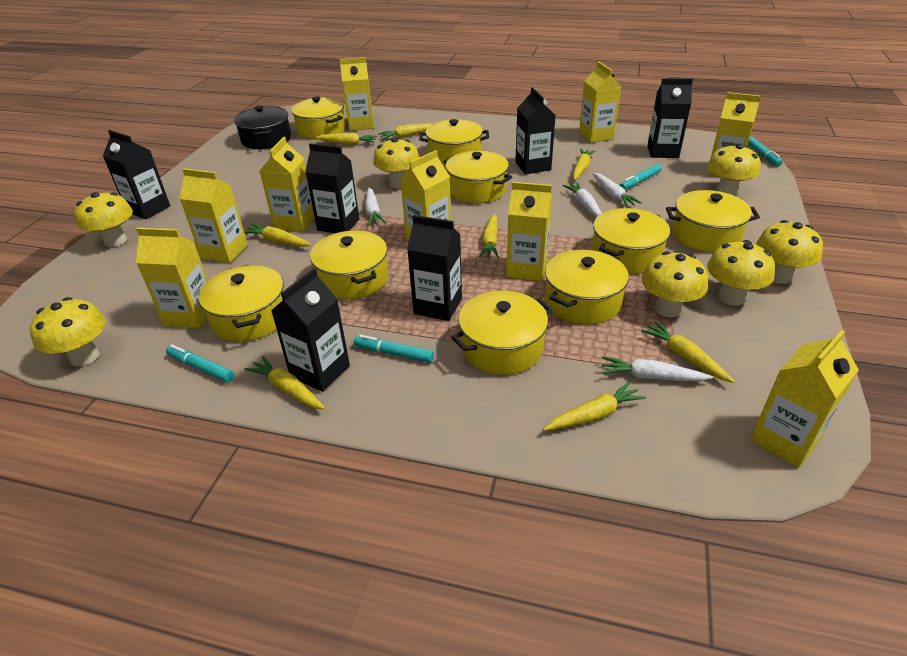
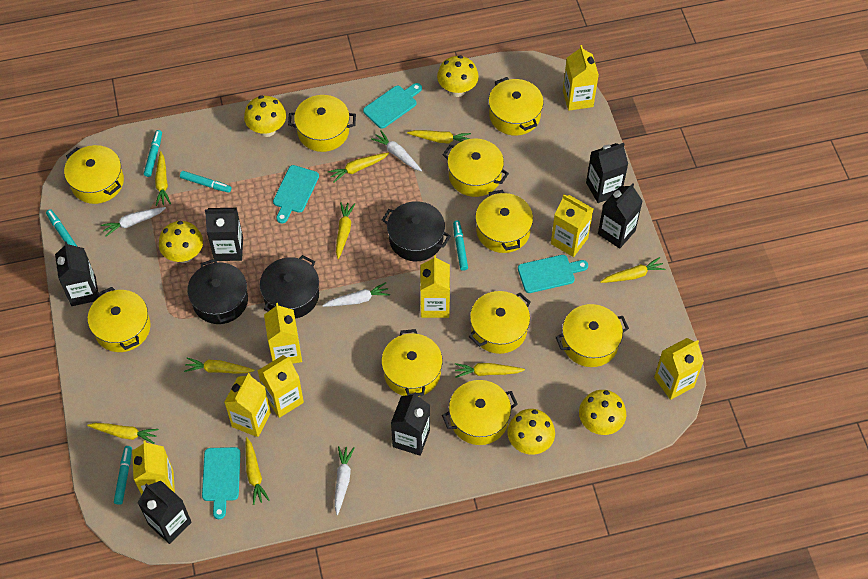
black pot: [234,106,291,149] = 1 -> [187,259,248,324] [260,255,319,319] [382,201,451,261] = 3
turquoise cutting board: none = 0 -> [202,447,241,519] [273,165,319,223] [363,83,422,129] [518,255,588,293] = 4
turquoise marker: [166,345,234,382] [354,335,434,363] [619,164,662,190] [748,136,783,167] = 4 -> [46,209,78,247] [114,446,132,505] [144,130,162,177] [180,171,231,193] [453,220,468,271] = 5
yellow carrot: [244,223,311,247] [245,356,325,409] [315,133,377,145] [378,123,432,139] [479,213,499,258] [543,382,646,431] [573,149,595,180] [641,321,735,383] = 8 -> [87,423,159,444] [155,151,171,206] [184,358,255,373] [246,437,270,505] [327,153,389,183] [336,202,355,259] [407,130,471,144] [455,363,525,378] [600,257,666,283] = 9
yellow carton: [136,228,208,329] [179,168,248,263] [260,137,314,232] [340,57,374,131] [400,150,451,240] [506,182,552,281] [579,62,621,143] [707,92,761,175] [750,330,859,468] = 9 -> [132,441,175,495] [224,373,271,437] [257,355,304,418] [264,303,302,364] [420,255,450,318] [551,194,593,257] [563,45,599,111] [654,338,704,400] = 8
yellow mushroom: [30,297,106,367] [74,192,133,247] [373,137,419,188] [641,251,708,317] [707,144,760,196] [707,240,775,306] [756,220,823,284] = 7 -> [159,221,203,263] [244,95,286,137] [437,55,479,97] [507,409,555,455] [579,390,626,435] = 5
yellow pot: [199,265,284,342] [291,97,346,139] [310,231,388,300] [419,119,489,165] [443,151,512,203] [451,291,552,375] [545,250,629,325] [592,208,670,274] [666,190,760,253] = 9 -> [64,145,124,204] [88,287,151,352] [288,95,356,152] [381,329,443,396] [442,380,518,445] [443,139,509,197] [469,291,531,354] [475,190,533,253] [488,77,544,136] [555,304,629,367] = 10

